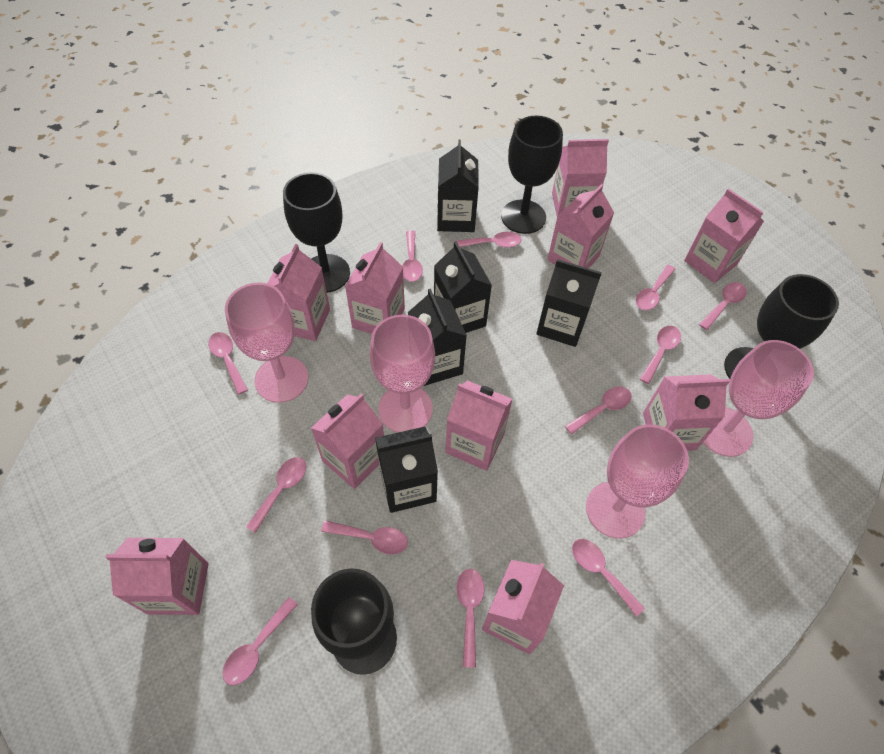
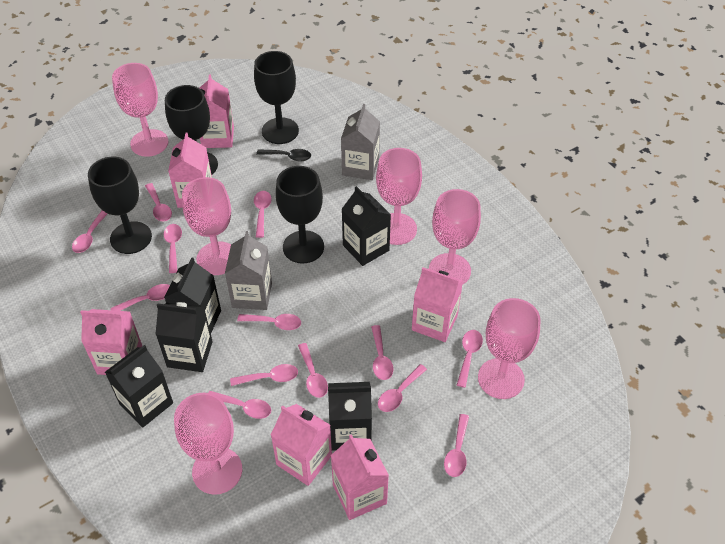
black spoon: none = 0 -> [256,149,311,161] = 1
grey carton: none = 0 -> [225,231,272,310] [341,104,380,180] = 2
pink carton: [105,538,209,615] [267,244,330,341] [311,393,384,489] [345,242,405,334] [445,380,513,471] [482,560,564,654] [547,184,614,268] [552,139,609,216] [643,374,730,451] [684,188,764,283] = 10 -> [80,309,142,375] [168,132,212,208] [200,74,234,148] [271,404,332,486] [331,434,389,520] [412,267,463,342] = 6
pink goblet: [225,282,309,403] [370,314,435,432] [586,424,689,538] [703,340,814,457] = 4 -> [112,63,168,157] [174,393,242,495] [182,177,231,275] [376,148,422,245] [429,189,481,285] [478,298,541,399] = 6
pink spoon: [208,332,248,395] [222,597,298,685] [246,457,306,533] [321,520,408,555] [402,230,423,282] [454,232,521,248] [456,569,485,668] [565,386,632,434] [572,539,645,617] [635,265,676,310] [640,326,681,384] [699,282,747,330] = 12 -> [72,210,108,253] [110,284,170,311] [145,183,172,222] [163,224,182,273] [208,391,271,419] [230,364,298,386] [237,314,301,330] [254,191,272,238] [298,343,328,398] [371,325,394,380] [378,364,427,412] [444,414,469,477] [457,330,483,388] = 13

